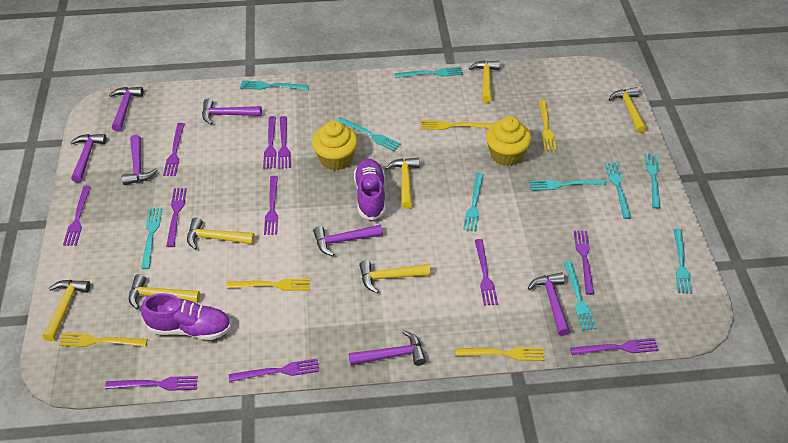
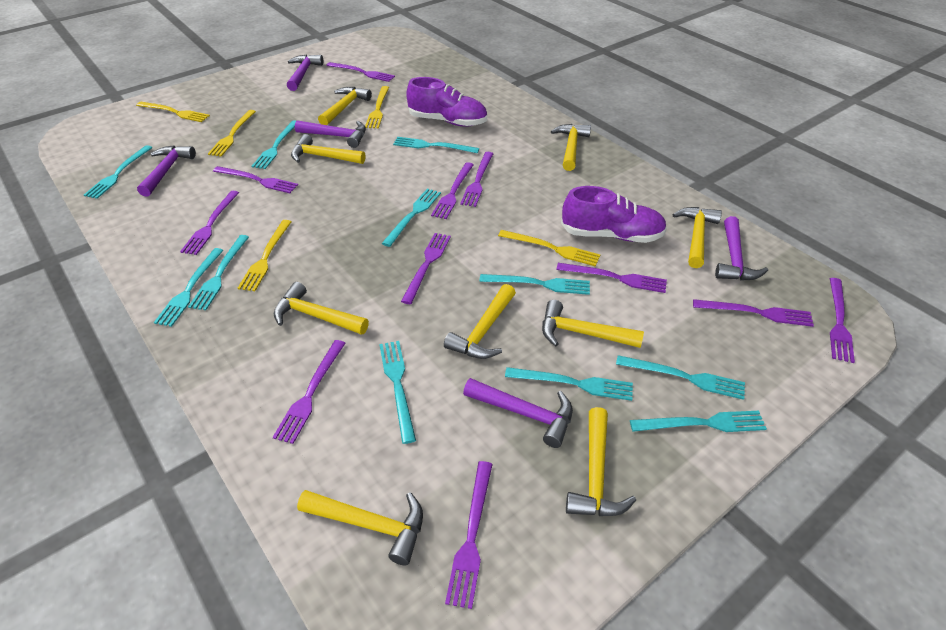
purple hammer: [70,134,107,183] [109,87,143,131] [122,135,158,185] [202,99,262,125] [313,225,383,256] [349,330,426,366] [528,272,570,336] = 7 -> [137,146,196,197] [287,54,323,91] [295,120,366,148] [463,378,573,448] [715,216,768,281] = 5
turquoise fork: [141,208,162,269] [240,80,309,90] [337,117,401,151] [395,67,463,78] [463,173,484,231] [529,180,606,191] [563,261,596,330] [605,163,631,219] [645,153,660,208] [674,228,692,294] = 10 -> [84,145,153,199] [154,248,224,327] [188,235,249,310] [252,121,296,169] [379,341,416,444] [382,188,441,247] [393,137,479,153] [479,274,590,295] [505,367,633,401] [616,355,745,400] [630,411,767,432] = 11
yellow cupcake: [312,121,358,170] [486,116,531,166] = 2 -> none = 0
yellow hammer: [42,280,90,341] [129,274,200,309] [187,217,255,250] [359,260,431,293] [385,158,420,209] [469,61,500,103] [608,87,647,133] = 7 -> [274,282,369,335] [291,134,365,164] [297,490,423,566] [318,87,372,125] [444,284,516,359] [542,300,644,348] [551,124,591,171] [566,407,636,516] [673,207,722,268] = 9

